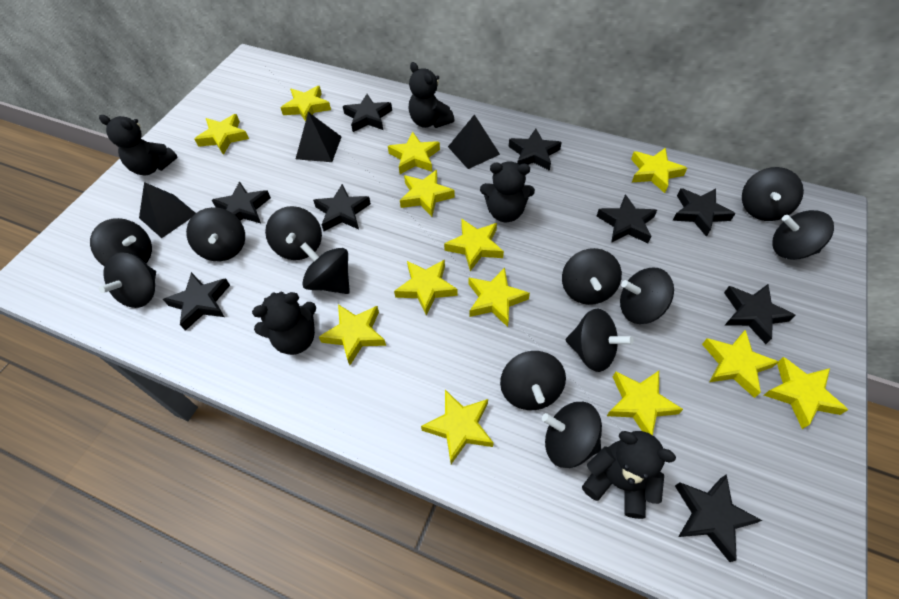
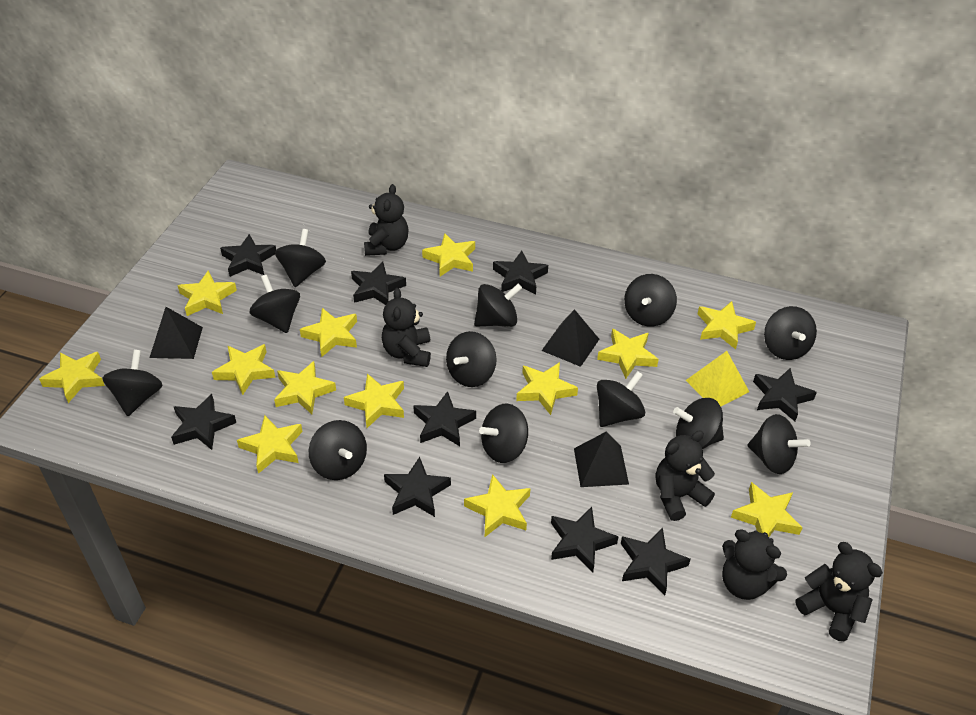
yellow pyramid: none = 0 -> [686,351,749,406] = 1

